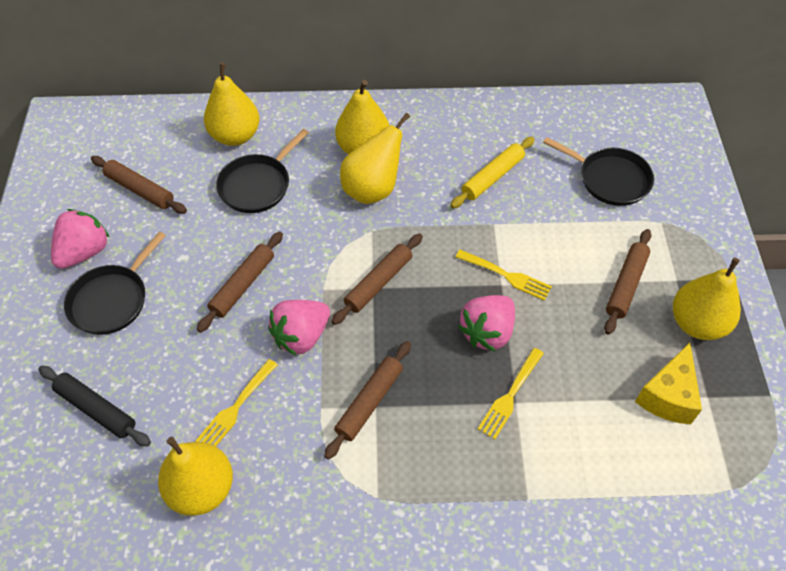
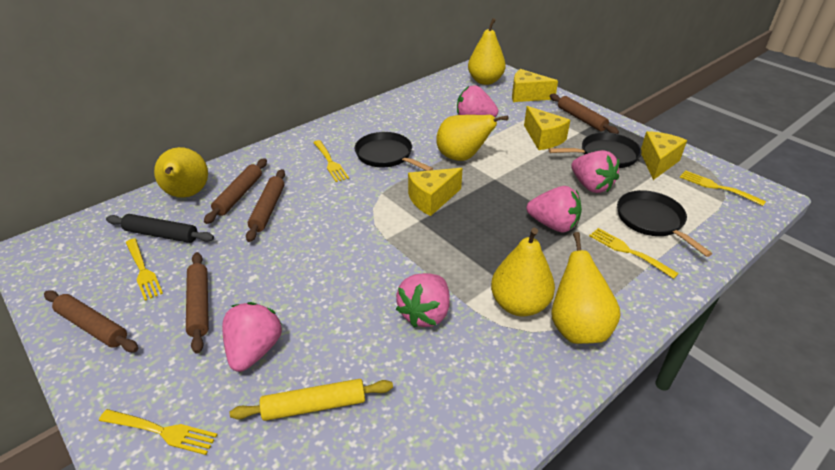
pink strawberry: [51,209,110,269] [268,300,330,356] [458,295,515,351] = 3 -> [222,302,282,372] [396,273,450,328] [457,85,498,117] [526,186,582,232] [571,150,619,193] = 5
yellow cheese: [635,343,702,424] = 1 -> [408,168,463,216] [512,69,558,102] [524,106,570,150] [641,131,687,180] = 4
yellow fork: [196,359,278,447] [455,250,552,301] [478,348,544,439] = 3 -> [99,409,218,455] [126,238,163,301] [313,140,349,182] [589,228,679,279] [680,170,766,206] = 5

